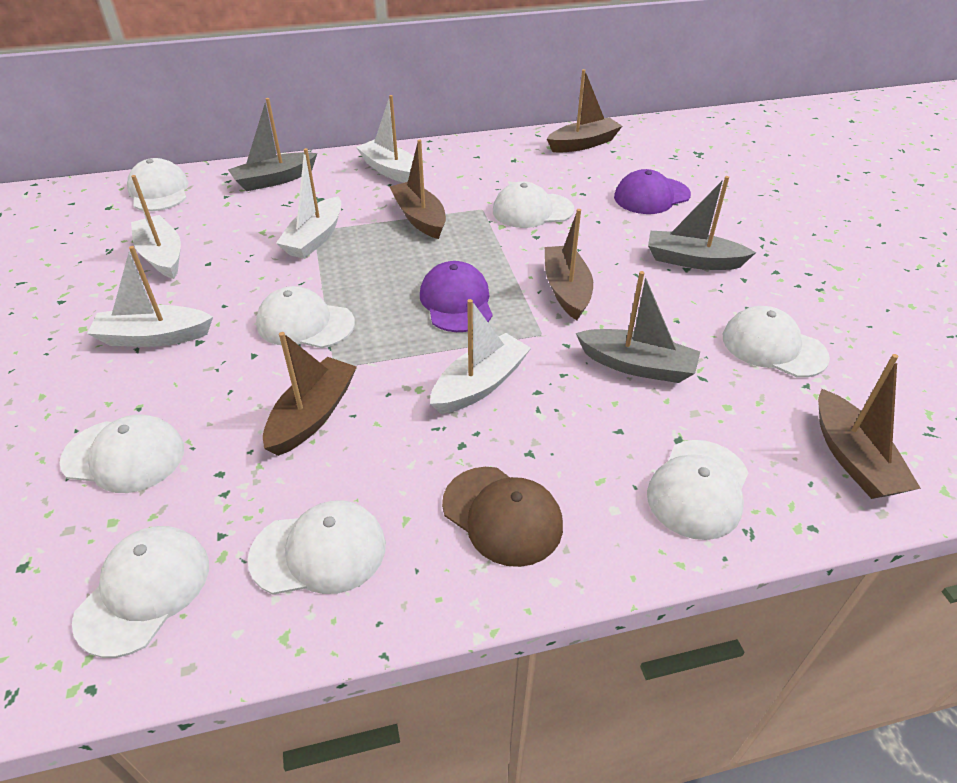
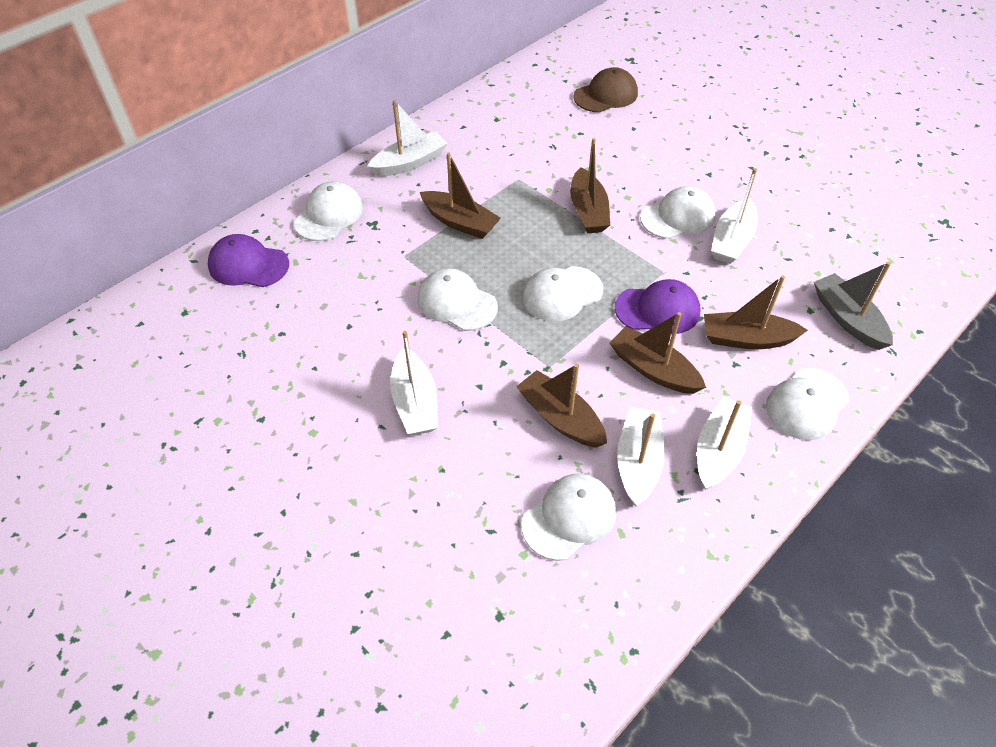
grey boat: [228,98,317,191] [576,271,700,383] [648,176,756,270] = 3 -> [814,262,893,350] = 1
white cap: [60,414,184,493] [72,526,209,658] [127,158,189,211] [248,500,386,595] [256,286,355,348] [493,181,574,228] [647,440,749,540] [723,306,830,378] = 8 -> [294,181,363,241] [418,268,498,331] [522,266,603,322] [522,474,617,561] [640,186,716,239] [766,368,850,440] = 6

